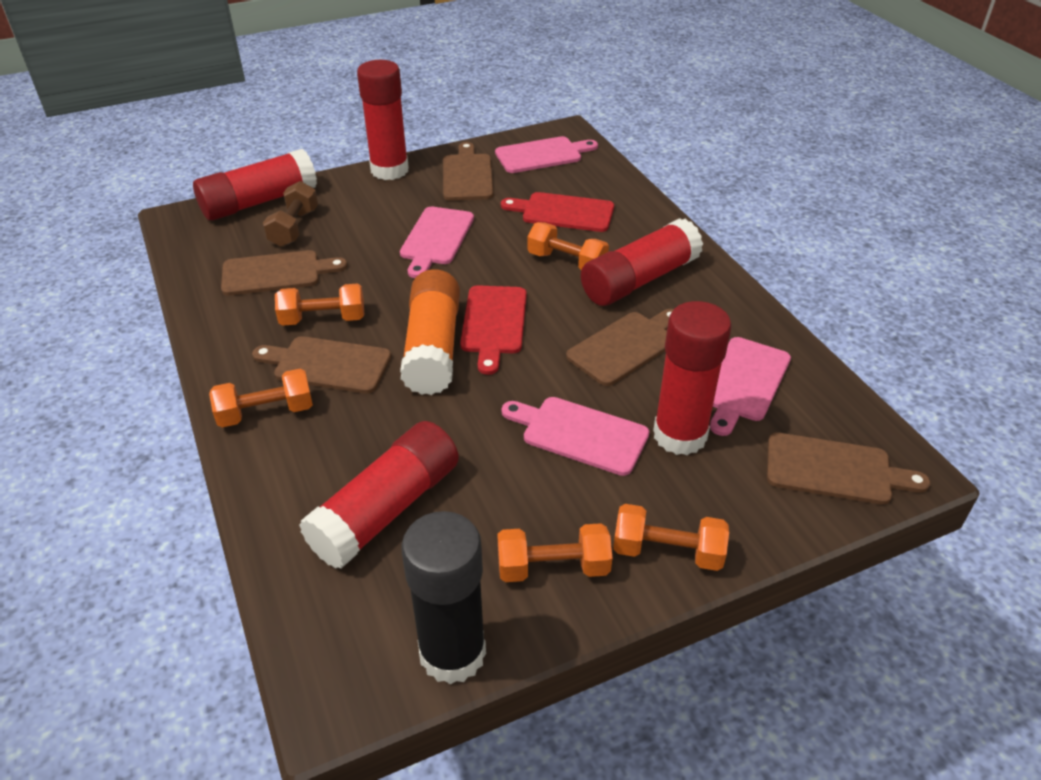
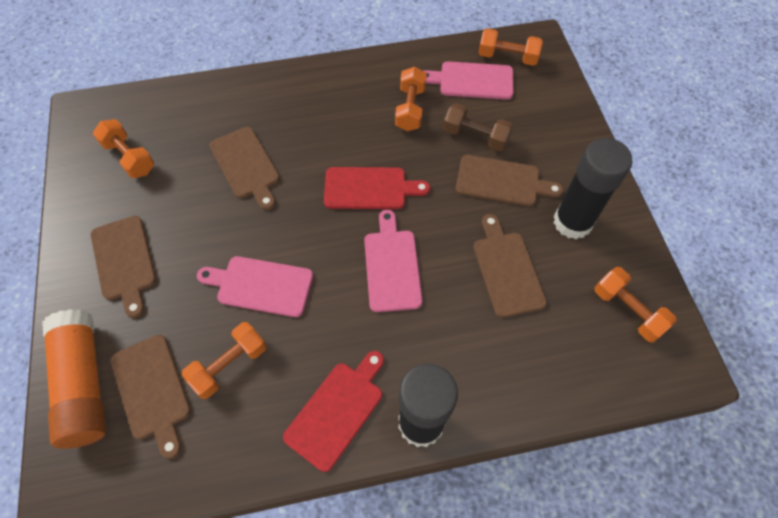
black glue stick: [401,511,486,685] = 1 -> [398,364,458,447] [554,138,632,239] = 2
pink cutting board: [400,207,474,278] [495,136,598,173] [501,397,650,476] [710,337,791,436] = 4 -> [197,256,313,317] [364,210,422,312] [424,61,513,100] = 3
red glue stick: [193,149,317,221] [299,421,459,569] [357,60,409,180] [581,218,703,306] [653,301,732,455] = 5 -> none = 0

